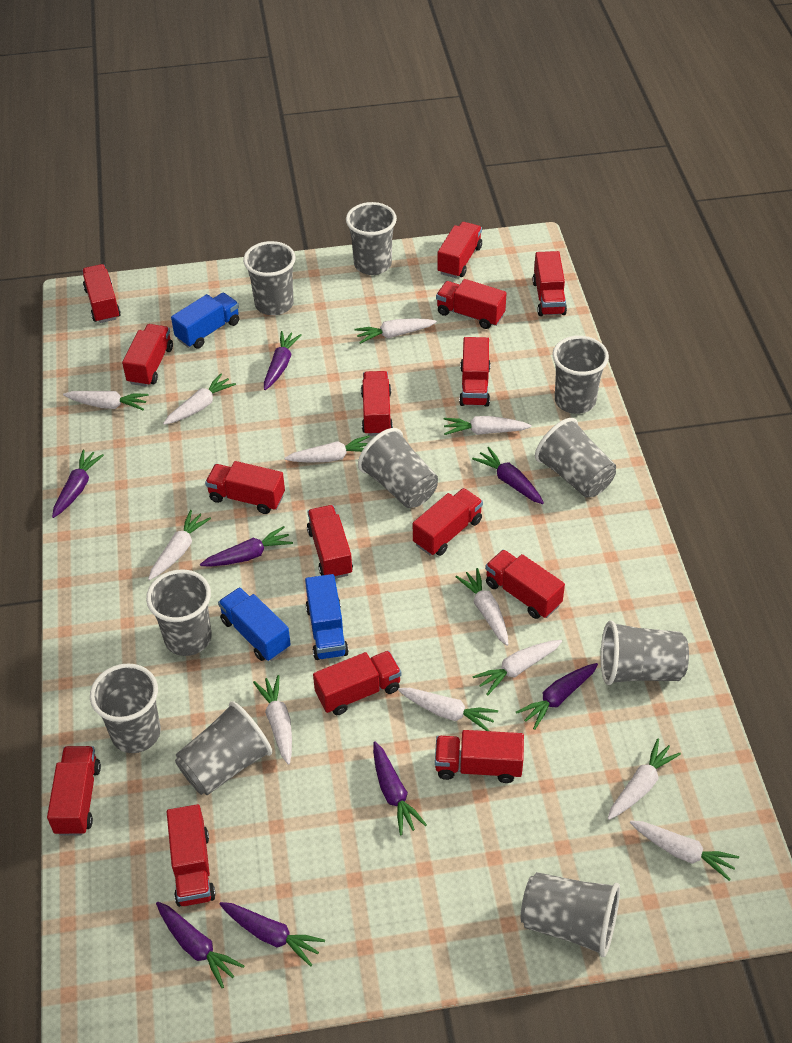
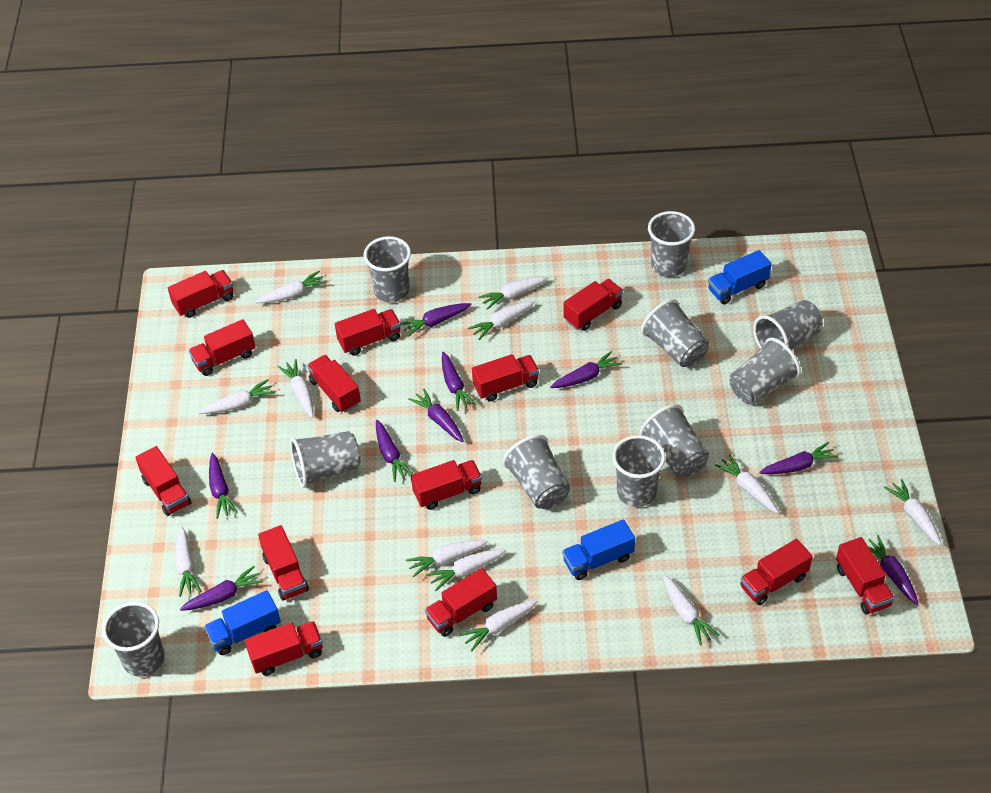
purple carrot: [52,450,104,518] [156,901,244,989] [200,526,293,567] [220,902,325,967] [264,331,302,390] [373,741,427,835] [472,447,544,504] [516,663,598,730] = 8 -> [180,566,263,611] [209,453,238,519] [376,420,413,482] [401,303,471,337] [408,389,464,442] [442,352,476,411] [550,351,622,388] [759,442,838,474] [868,535,918,605] = 9
red truck: [47,746,101,836] [82,264,121,323] [122,324,173,387] [167,804,216,907] [205,461,285,514] [307,505,353,579] [313,651,401,715] [361,371,393,436] [413,488,483,556] [435,730,524,783] [436,279,507,329] [437,222,482,278] [459,337,490,407] [485,550,565,619] [532,251,567,316] = 15 -> [135,446,191,516] [168,270,233,318] [189,319,256,376] [245,621,322,676] [258,525,309,601] [307,355,361,413] [335,309,401,356] [411,460,482,510] [425,568,497,637] [472,354,539,402] [564,279,623,331] [740,539,813,605] [836,537,895,614] = 13

